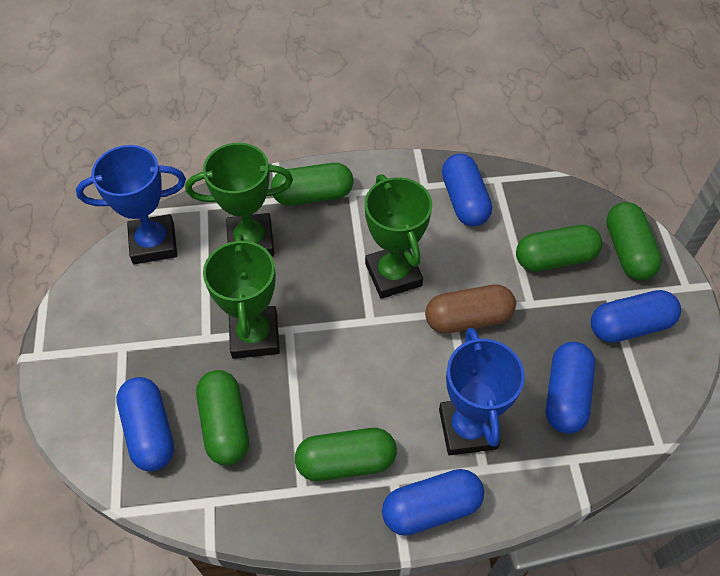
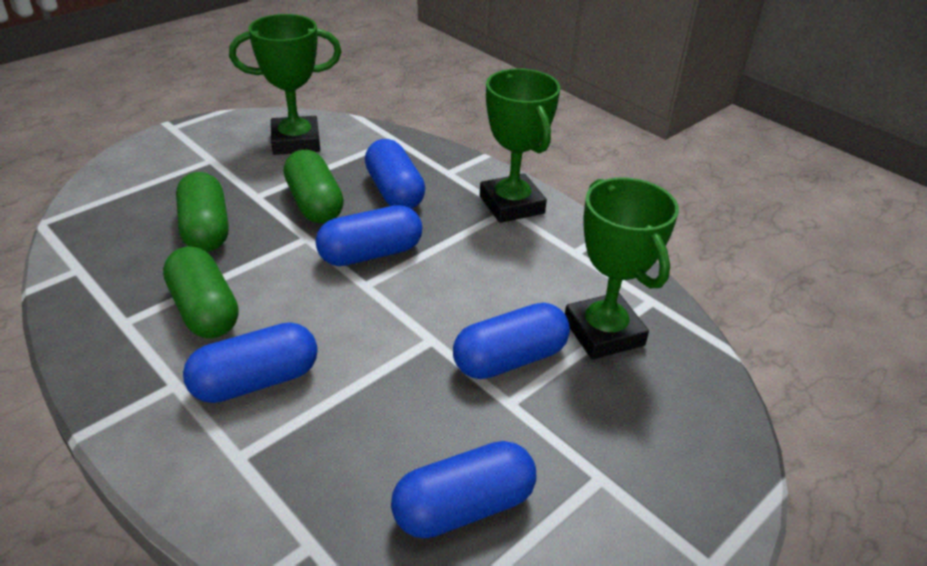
blue trophy: [76,145,186,264] [439,328,525,455] = 2 -> none = 0
brown capsule: [425,284,516,334] = 1 -> none = 0
green capsule: [196,370,249,465] [271,163,353,206] [295,428,397,481] [516,225,602,272] [606,202,662,280] = 5 -> [163,246,239,338] [176,172,229,252] [284,150,344,224] = 3

